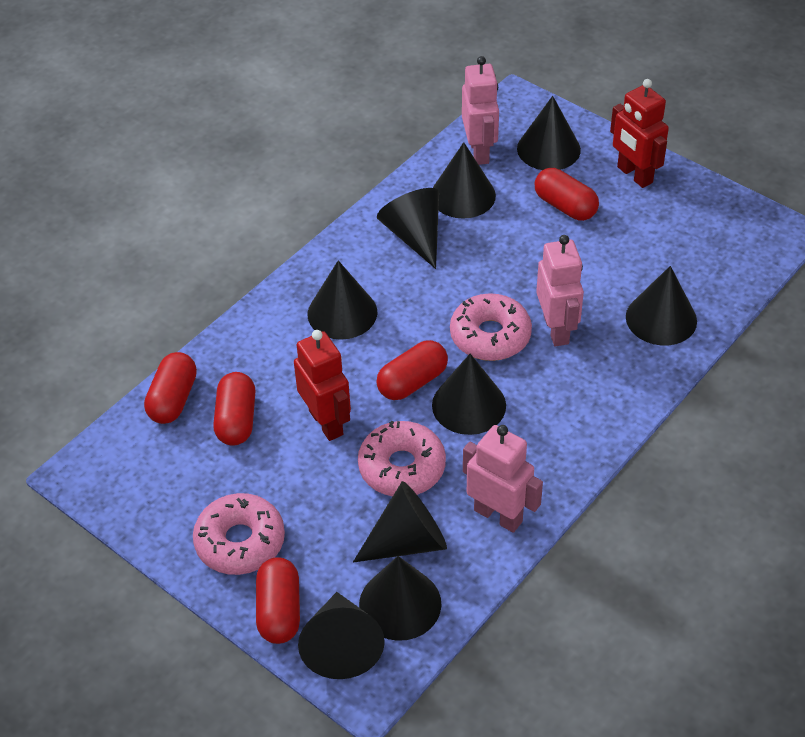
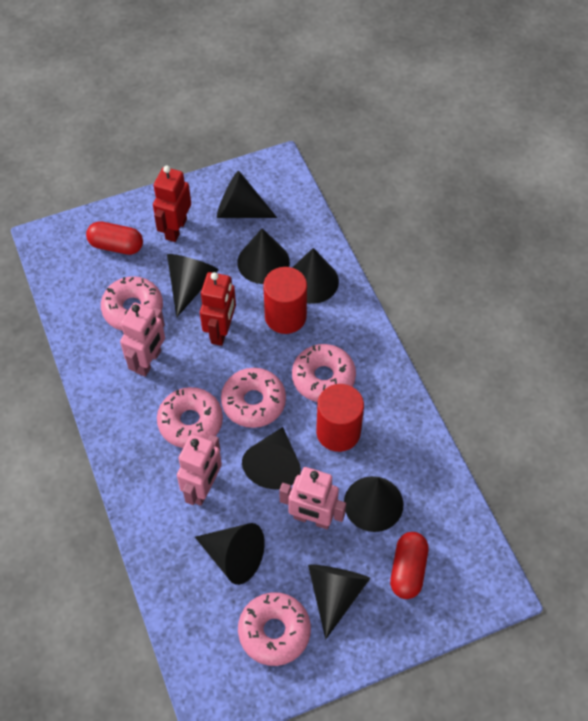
black cone: [298,592,385,679] [308,260,378,340] [353,481,447,563] [359,556,441,641] [377,188,439,269] [432,354,506,435] [433,142,496,219] [517,96,581,170] [626,266,697,346] = 9 -> [167,254,219,318] [195,523,265,585] [217,171,277,218] [237,228,290,284] [242,427,301,489] [292,248,339,304] [308,564,370,639] [344,476,403,532] = 8
pink donut: [193,493,285,575] [358,421,446,496] [450,293,532,361] = 3 -> [101,276,163,331] [157,387,223,448] [221,368,286,428] [238,592,311,666] [292,344,356,402] = 5
red capsule: [144,352,197,424] [213,372,256,446] [256,557,300,644] [376,340,448,400] [534,168,599,221] = 5 -> [86,221,143,255] [390,532,428,599] = 2
red cylinder: none = 0 -> [263,267,307,334] [316,384,364,452] = 2

